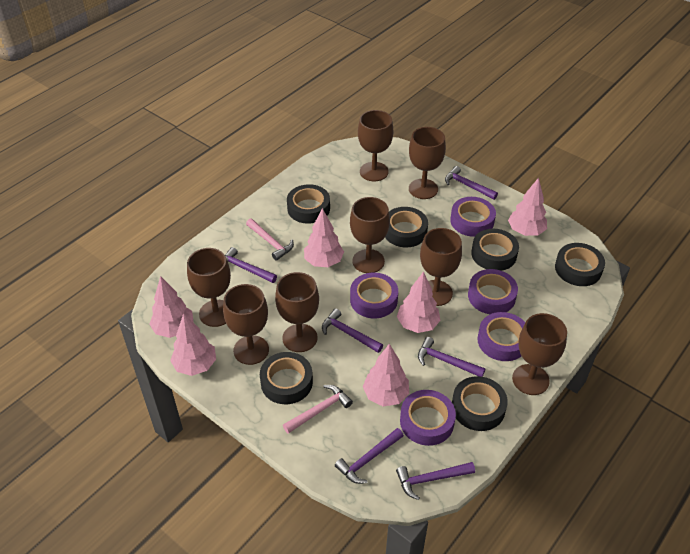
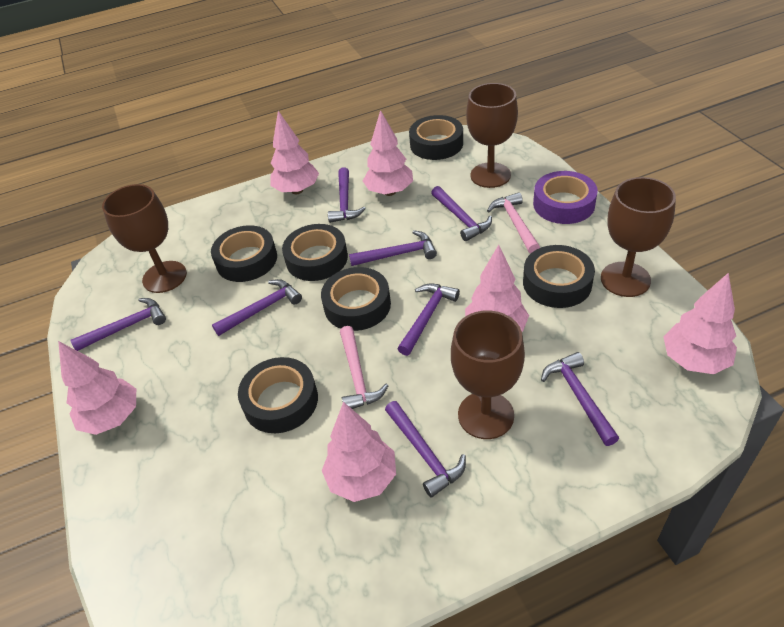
brown goblet: [187,248,231,327] [223,284,269,365] [275,272,319,352] [350,197,390,273] [358,110,393,181] [409,127,446,199] [420,228,462,306] [512,313,567,395] = 8 -> [102,184,187,293] [451,310,525,439] [466,83,518,188] [601,177,676,297] = 4
purple hammer: [225,247,277,283] [322,308,383,353] [335,428,404,484] [396,462,475,500] [418,337,486,377] [445,166,498,200] = 6 -> [70,298,166,351] [212,279,302,336] [328,167,366,223] [349,230,437,266] [385,401,466,498] [398,283,460,356] [431,186,492,241] [541,352,619,446] = 8
purple tape: [350,273,398,318] [400,390,456,446] [450,197,496,237] [468,269,518,314] [477,312,525,361] = 5 -> [533,171,598,224] = 1

